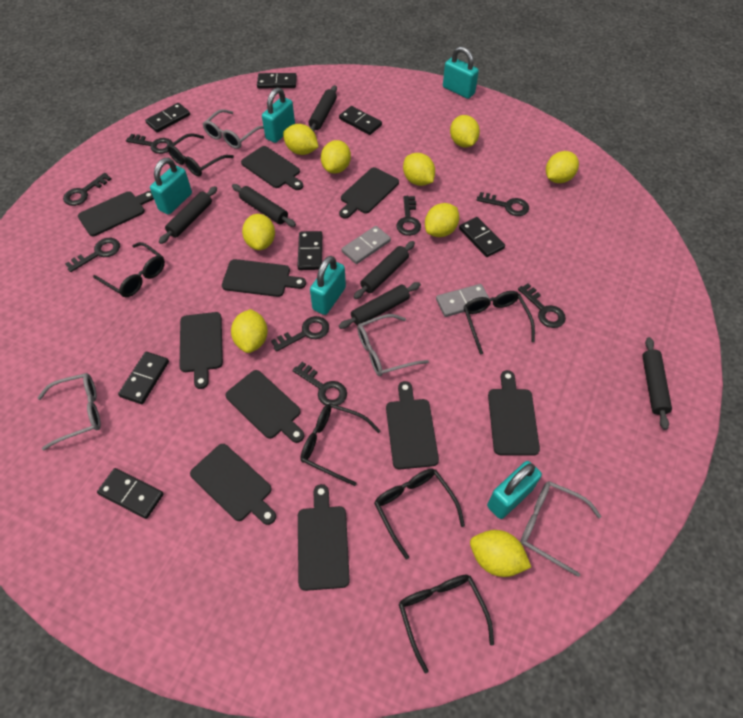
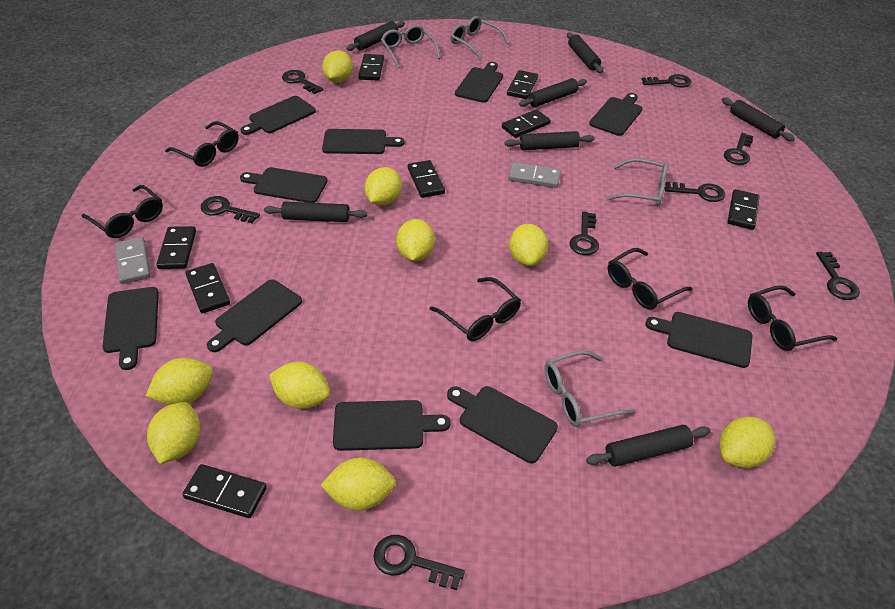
black domino: [97,468,164,519] [118,352,169,404] [145,103,190,133] [257,73,297,88] [297,231,322,270] [339,106,382,135] [459,217,505,257] = 7 -> [156,226,196,269] [182,464,267,518] [185,263,230,313] [358,54,384,81] [408,160,445,198] [502,109,551,138] [507,70,538,99] [727,189,760,230] = 8
black glasses: [93,242,165,297] [167,133,234,176] [300,403,380,486] [374,468,465,559] [399,574,494,673] [464,291,535,355] = 6 -> [82,185,163,238] [165,121,239,167] [430,277,521,341] [608,248,693,309] [748,285,837,351] = 5
black rolling pin: [159,186,217,244] [232,184,296,227] [309,85,337,132] [339,282,421,329] [354,241,415,299] [642,337,672,430] = 6 -> [264,202,367,222] [346,21,405,51] [504,131,595,150] [519,78,587,107] [567,32,603,73] [586,425,711,467] [722,97,795,141] = 7
turquoise padlock: [150,158,192,215] [262,88,295,143] [310,256,346,315] [443,46,479,99] [487,461,542,519] = 5 -> none = 0

